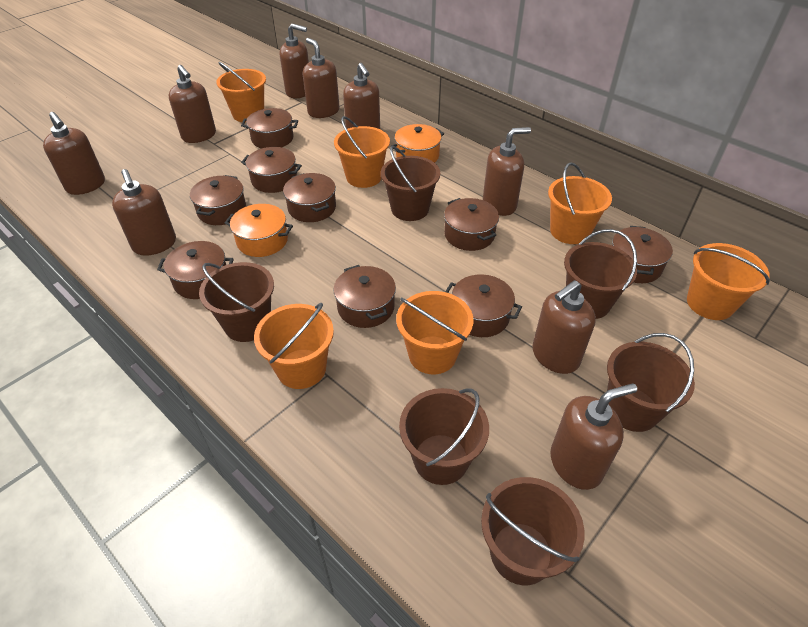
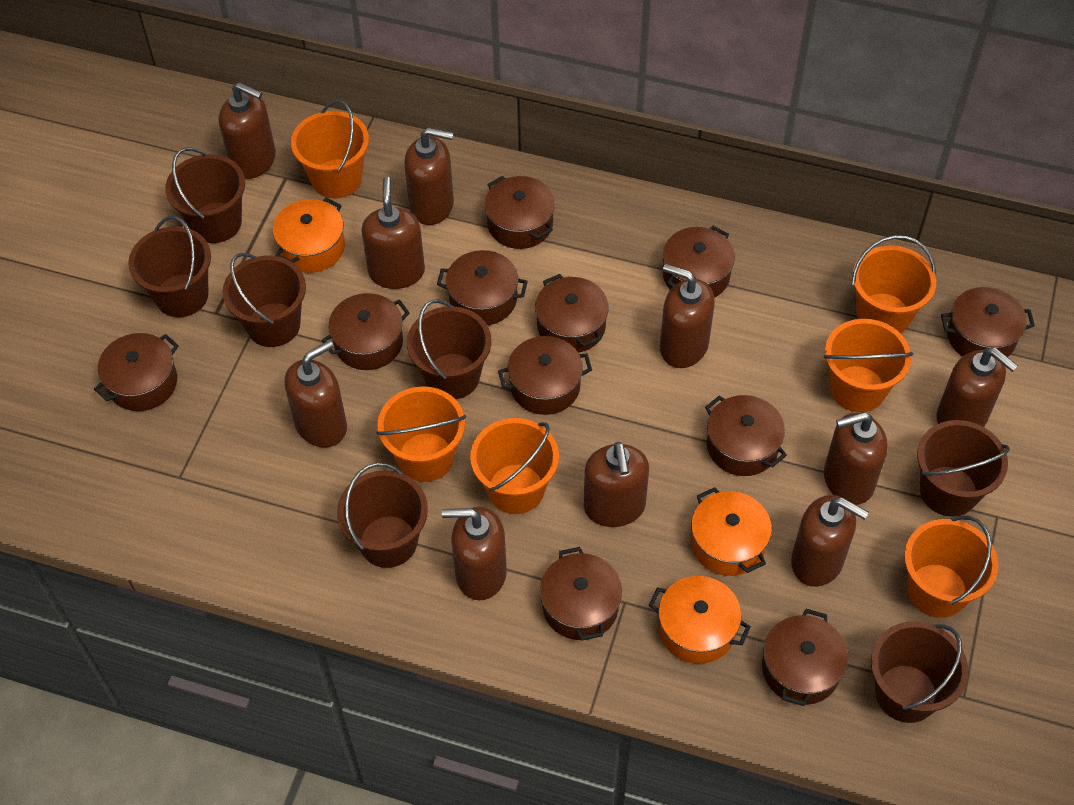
brown bucket: [199,262,274,342] [381,146,440,221] [399,388,489,485] [481,477,584,585] [564,229,637,319] [607,333,695,432] = 6 -> [128,216,211,317] [165,147,245,243] [223,253,306,347] [337,463,428,568] [407,299,491,399] [871,621,968,723] [917,420,1010,517] = 7
brown pot: [157,241,234,299] [190,175,246,225] [241,108,298,149] [241,147,302,193] [283,173,336,222] [334,265,396,328] [444,198,499,251] [445,274,522,337] [612,226,673,283] = 9 -> [94,333,179,411] [322,293,410,370] [437,250,528,325] [484,176,555,249] [498,336,592,415] [535,274,609,353] [540,547,622,640] [663,226,735,298] [705,395,787,476] [762,609,848,706] [941,287,1035,357] = 11
brown soap dispenser: [43,112,105,195] [112,169,176,256] [169,65,216,143] [280,23,309,98] [303,38,340,118] [343,63,380,129] [483,127,531,216] [532,280,596,374] [550,383,637,490] = 9 -> [219,82,276,179] [284,340,347,448] [361,177,425,289] [404,127,454,225] [442,507,507,600] [584,442,649,527] [660,264,715,368] [791,495,869,587] [824,412,888,505] [936,348,1018,427] = 10
orange pot: [225,204,293,257] [391,124,444,163] = 2 -> [272,198,345,273] [649,576,751,664] [691,487,772,576] = 3

